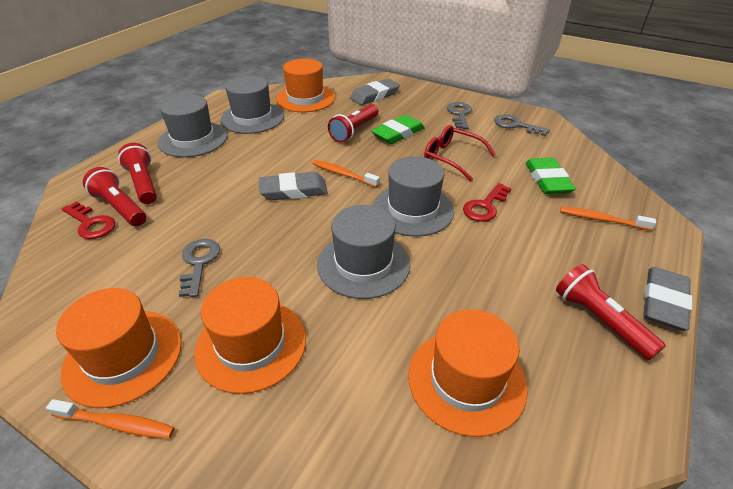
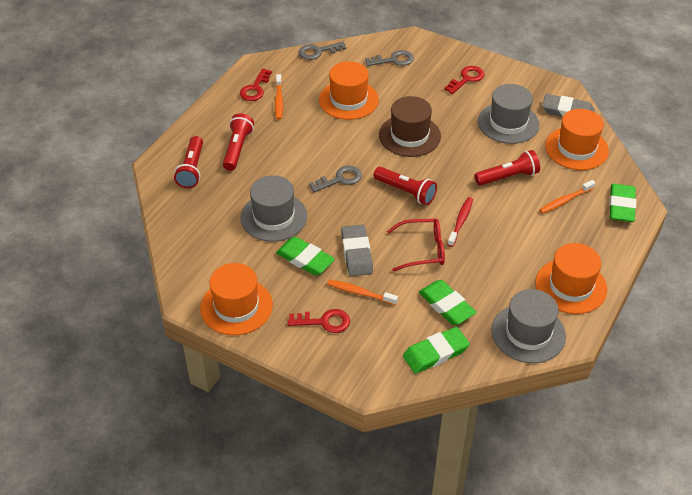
brown hat: none = 0 -> [379,96,441,157] = 1
green eraser: [371,115,425,144] [526,158,576,194] = 2 -> [276,237,335,276] [403,327,470,374] [419,280,476,325] [609,184,636,222] = 4
grey eraser: [259,172,328,200] [350,79,400,105] [643,267,692,331] = 3 -> [341,225,373,276] [542,94,595,117] = 2
grey hat: [158,94,228,157] [220,76,284,134] [317,205,410,299] [373,156,454,237] = 4 -> [240,175,307,242] [478,84,539,144] [491,289,566,363] = 3
red key: [62,201,115,239] [463,183,511,222] = 2 -> [240,68,272,101] [288,309,350,333] [444,66,485,94] = 3
red toothbrush: none = 0 -> [447,197,473,247] = 1

